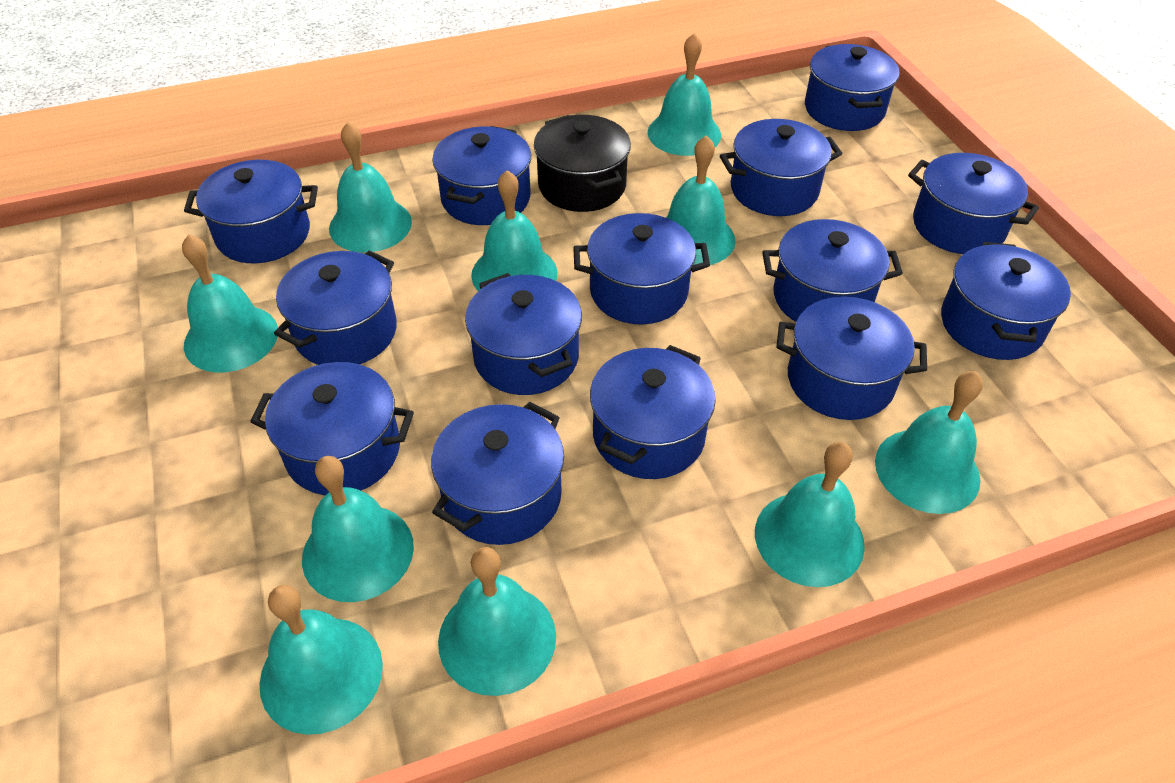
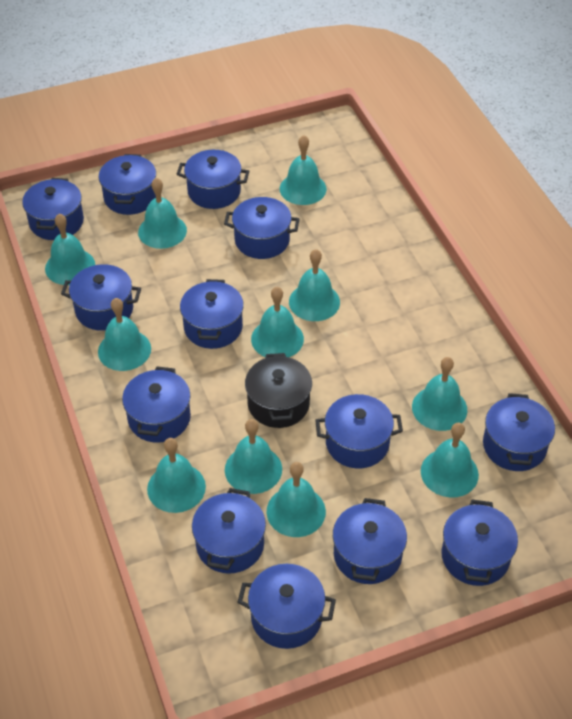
blue pot: [184,160,318,263] [250,362,414,495] [274,250,397,365] [431,402,564,545] [432,126,531,225] [465,273,582,395] [573,213,710,325] [590,345,716,479] [720,119,842,216] [762,219,903,322] [776,296,927,420] [805,44,900,131] [908,153,1039,254] [941,242,1071,360] = 14 -> [22,178,84,240] [61,264,141,331] [99,154,156,215] [122,366,191,443] [177,150,249,209] [180,279,244,349] [192,488,266,574] [224,197,299,259] [237,564,336,649] [315,394,403,469] [333,498,407,584] [441,500,518,586] [483,393,555,471] = 13
turquoise bell: [182,234,278,372] [259,585,383,735] [302,456,414,602] [329,122,412,252] [438,547,556,696] [471,170,557,291] [648,33,721,156] [665,135,736,265] [755,442,865,587] [875,371,983,514] = 10 -> [45,214,95,285] [98,298,151,371] [138,178,187,249] [147,438,206,513] [225,419,282,494] [251,287,304,357] [267,462,326,537] [280,135,327,205] [289,249,340,321] [412,357,467,431] [421,423,479,498] = 11

